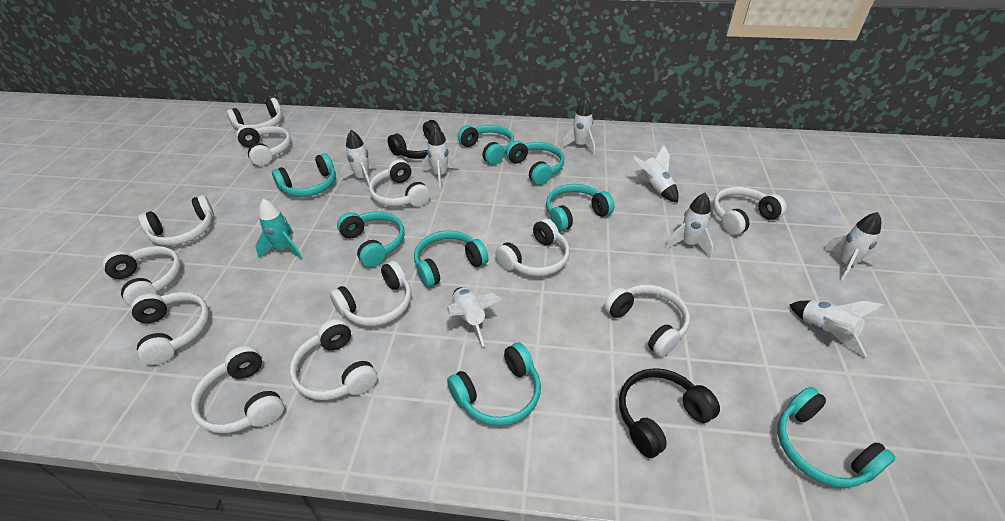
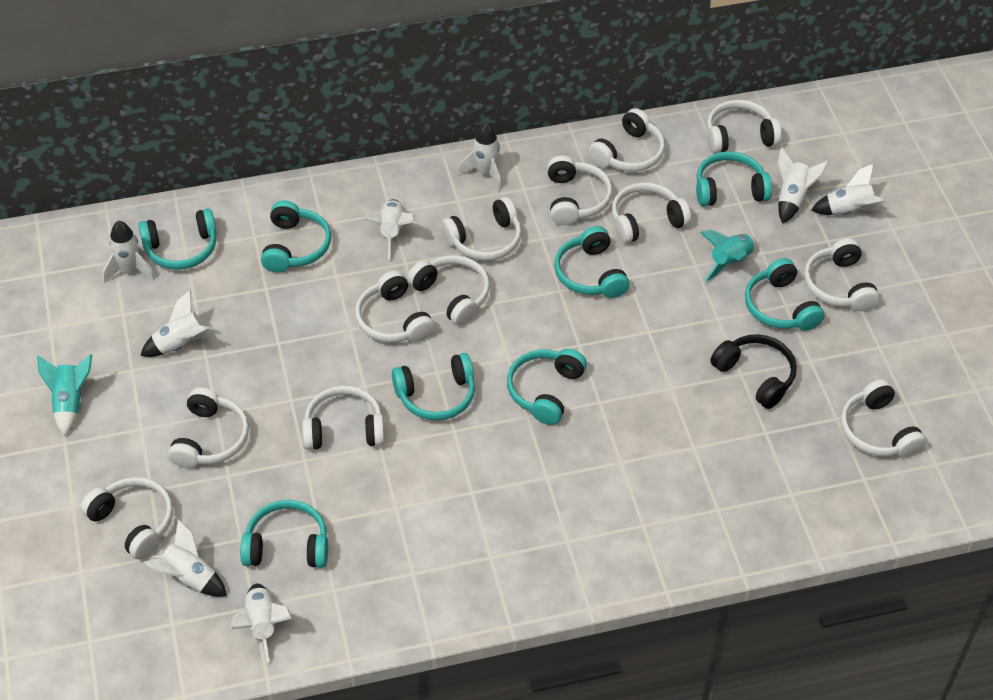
black headphones: [387,120,446,159] [619,368,720,458] = 2 -> [710,334,797,409] = 1
turquoise rocket: [255,199,302,259] = 1 -> [37,354,92,436] [700,230,757,282] = 2

